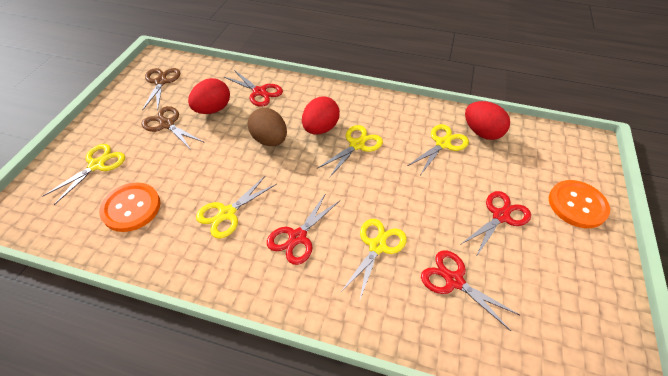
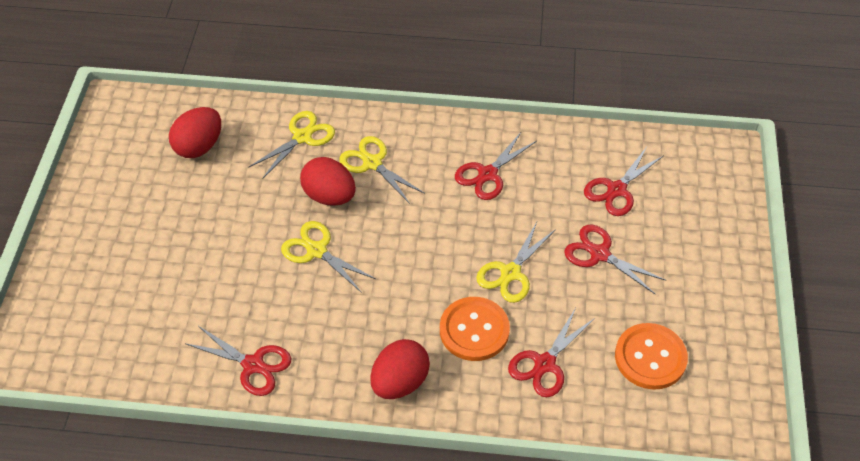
brown egg: [248,108,287,146] = 1 -> none = 0
brown scissors: [141,106,205,150] [142,68,180,111] = 2 -> none = 0
red scissors: [224,70,283,107] [267,193,339,265] [421,250,520,331] [460,191,531,257] = 4 -> [185,326,291,396] [455,132,537,200] [508,308,595,397] [564,225,666,295] [584,147,663,216] = 5
yellow scissors: [43,144,125,205] [196,176,277,239] [318,125,383,178] [341,219,407,302] [407,124,469,175] = 5 -> [248,111,335,179] [281,221,376,293] [339,136,425,204] [476,222,556,303] = 4

